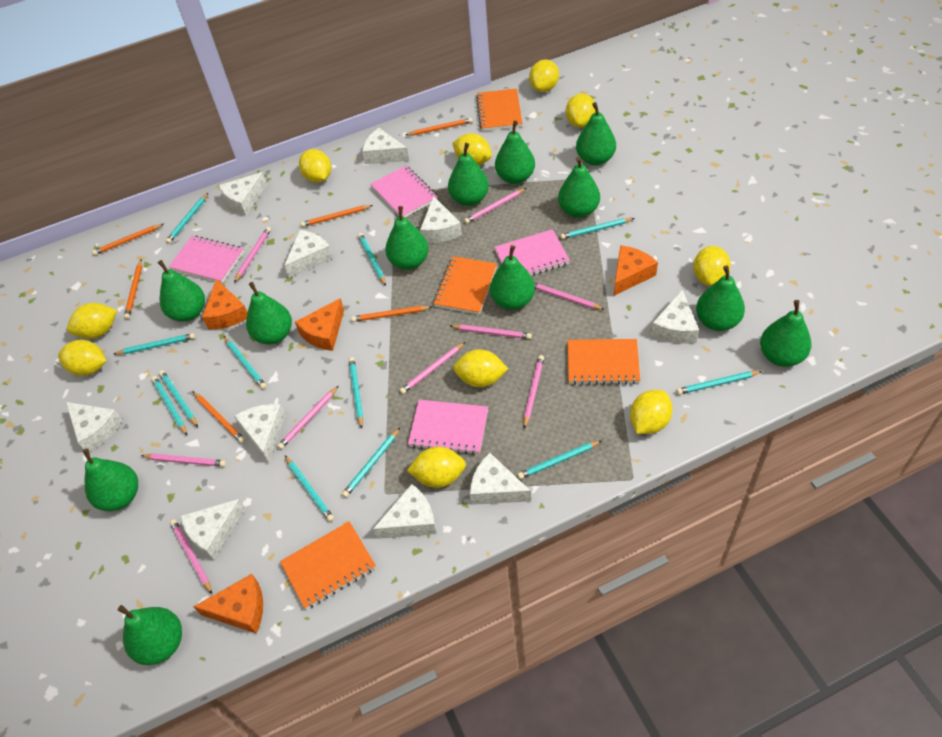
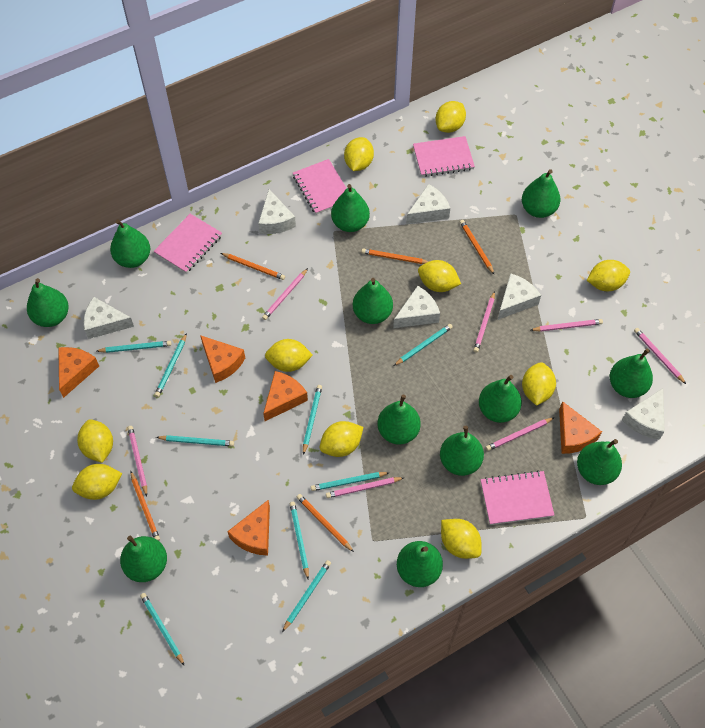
orange cheese: [193,574,263,634] [202,279,248,329] [295,298,344,351] [614,245,658,296] = 4 -> [58,347,99,398] [200,335,245,383] [227,500,270,556] [263,371,308,421] [559,401,602,454] = 5
orange notebook: [280,521,376,609] [433,256,497,315] [476,89,523,131] [567,339,640,385] = 4 -> none = 0
orange pencil: [92,224,164,255] [124,260,142,319] [193,392,245,443] [301,205,373,227] [351,306,432,322] [406,118,473,135] = 6 -> [131,472,160,541] [221,253,285,280] [297,494,354,552] [361,248,429,264] [460,220,495,275] = 5
pink pencil: [141,453,226,467] [170,519,212,594] [234,227,271,283] [277,386,338,449] [400,342,465,394] [450,324,532,339] [464,188,526,224] [524,355,544,429] [534,282,605,310] = 9 -> [128,426,147,497] [262,268,308,320] [326,477,404,498] [473,291,495,353] [486,417,555,451] [531,319,603,332] [634,328,686,384] = 7
turquoise pencil: [114,333,195,355] [151,376,187,435] [159,370,198,427] [166,193,208,244] [224,336,267,389] [285,456,334,522] [342,428,400,497] [349,357,363,429] [358,233,386,286] [517,441,601,479] [560,218,634,239] [676,371,762,395] = 12 -> [97,341,172,353] [140,593,185,666] [154,333,187,397] [156,435,234,446] [282,560,331,632] [290,502,309,579] [303,385,322,455] [311,472,390,491] [394,324,453,366] = 9
white cheese: [66,402,123,452] [180,499,246,560] [219,172,267,215] [234,404,286,463] [284,230,333,278] [362,128,409,164] [373,484,437,539] [420,196,462,243] [470,453,531,505] [651,290,699,344] = 10 -> [84,297,134,339] [258,189,296,234] [393,286,440,328] [406,184,450,224] [498,273,541,320] [622,388,665,440] = 6

